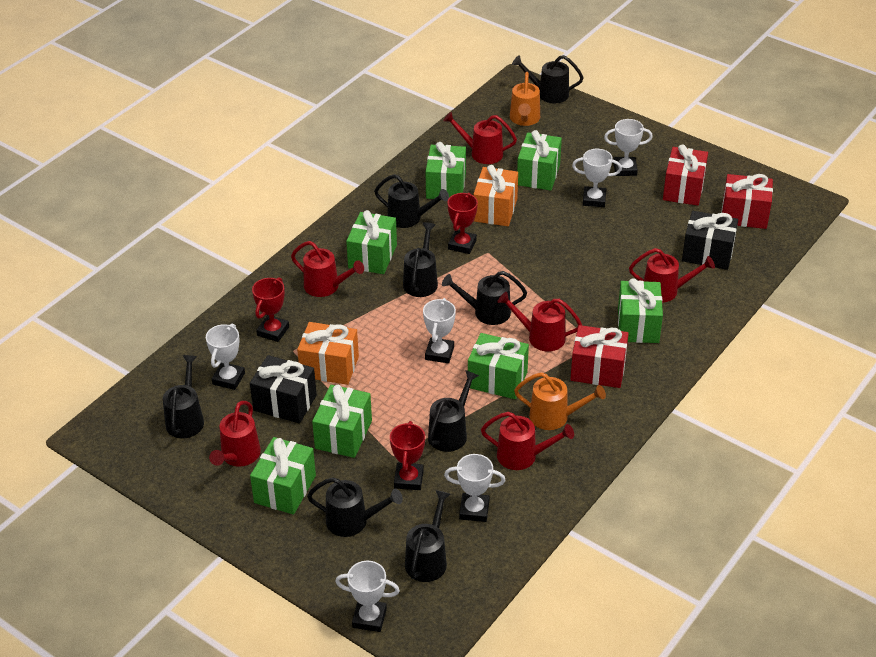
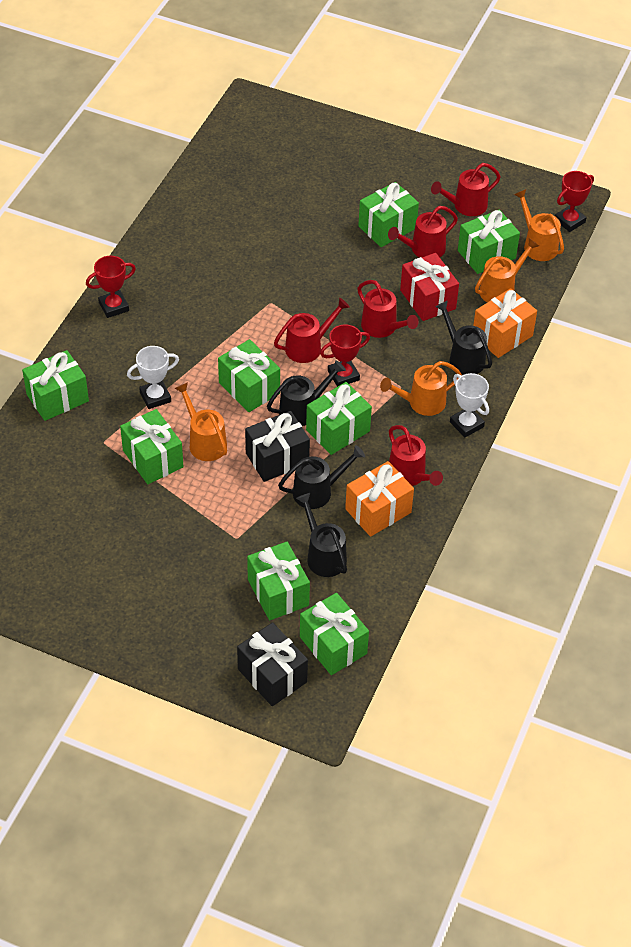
black watering can: [163,355,204,438] [307,477,403,537] [374,174,449,228] [403,222,438,297] [405,490,451,582] [428,370,479,452] [442,271,527,325] [512,55,584,103] = 8 -> [267,360,346,426] [278,445,365,509] [296,493,347,577] [435,301,492,375] = 4
green gift: [250,437,316,515] [312,385,372,458] [346,210,397,274] [425,142,466,199] [468,333,529,399] [517,130,562,191] [618,279,663,343] = 7 -> [22,350,89,421] [120,409,184,484] [218,339,280,412] [247,542,310,620] [300,593,369,675] [306,382,372,455] [358,182,419,247] [458,210,520,274] = 8
orange watering can: [510,72,540,126] [514,372,606,430] = 2 -> [175,382,227,461] [380,361,462,416] [475,238,539,302] [514,189,564,261] = 4
red gift: [570,325,629,388] [663,145,708,206] [721,174,773,229] = 3 -> [400,253,459,321] = 1
red watering can: [209,401,261,467] [291,241,364,297] [443,112,517,164] [481,412,574,470] [498,292,582,352] [629,248,715,303] = 6 -> [274,298,350,363] [357,280,419,338] [388,206,458,258] [389,425,443,486] [431,163,501,216] = 5
white trophy: [206,324,245,390] [335,561,400,632] [423,298,456,363] [444,454,506,522] [572,149,622,207] [604,119,653,176] = 6 -> [127,346,179,409] [450,373,489,438] = 2

